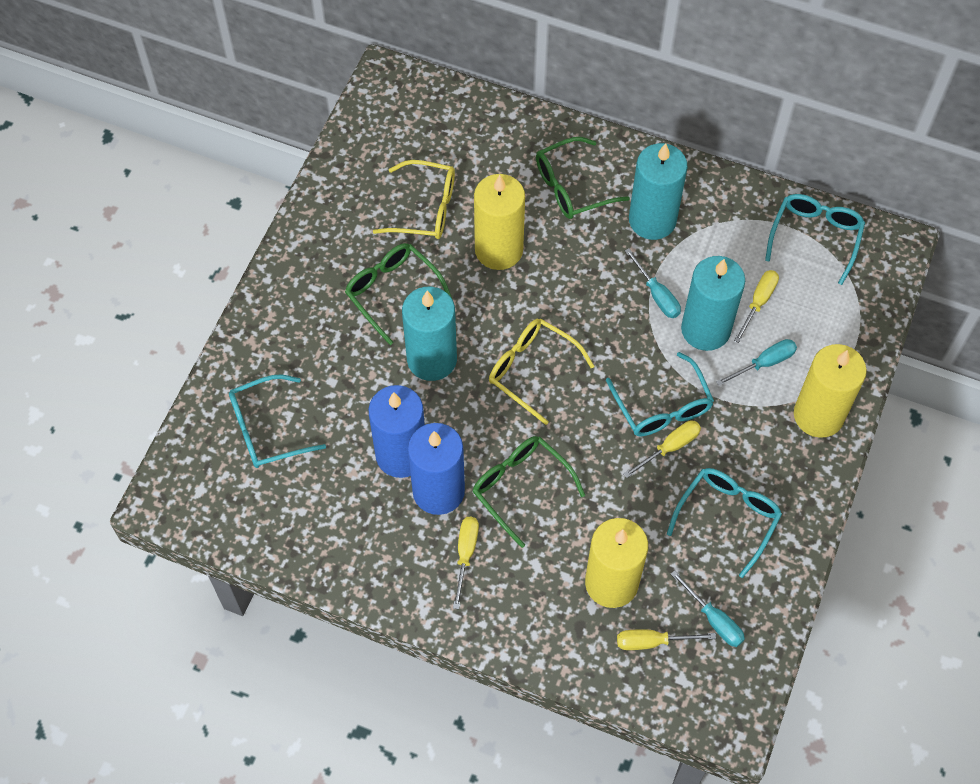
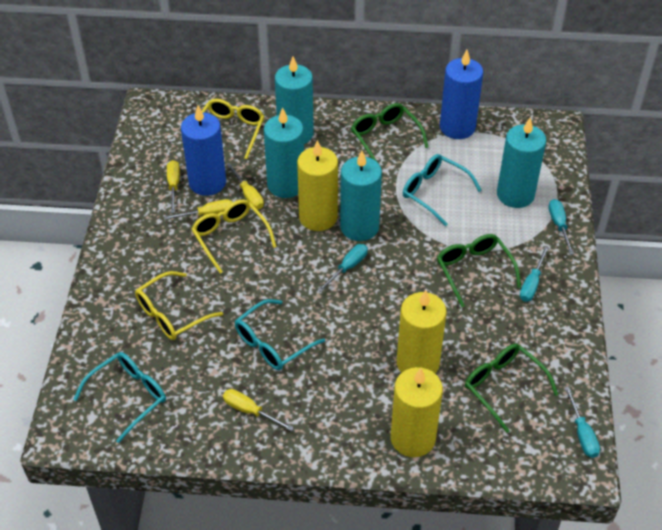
turquoise candle: [402,287,457,381] [629,143,688,240] [681,256,745,351] = 3 -> [264,107,304,198] [275,56,314,144] [340,151,382,241] [497,117,546,208] = 4
turquoise glasses: [229,374,326,468] [606,352,714,436] [667,468,782,578] [765,194,865,285] = 4 -> [73,352,166,443] [235,299,325,370] [403,154,482,226] = 3
turquoise screwdriver: [625,248,681,318] [671,570,745,647] [716,339,797,386] = 3 -> [318,244,368,292] [520,246,549,302] [549,199,574,255] [564,387,600,458] = 4
yellow glasses: [373,160,455,239] [489,319,594,425] = 2 -> [135,271,223,340] [191,199,277,273] [202,99,265,159] = 3

